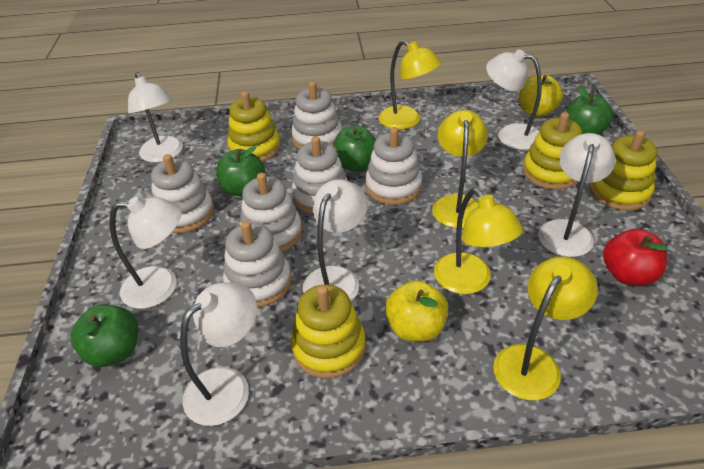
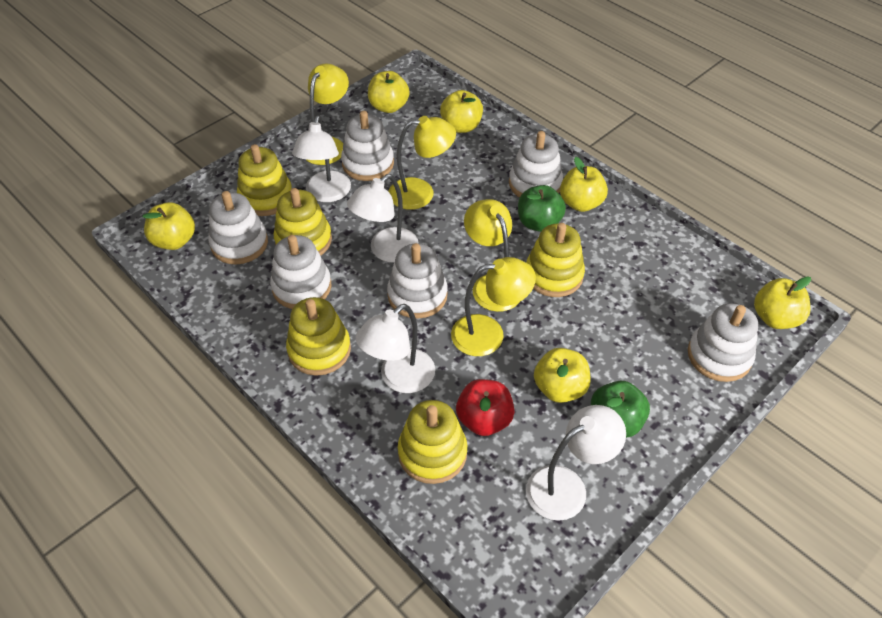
green apple: [71,305,138,367] [216,146,265,196] [333,126,376,172] [566,86,613,135] = 4 -> [518,185,566,232] [591,381,650,438] = 2
white lamp: [109,196,182,309] [128,72,183,163] [180,282,257,426] [303,179,368,301] [486,50,542,150] [538,133,616,257] = 6 -> [292,115,351,202] [347,174,419,263] [356,304,435,393] [526,405,626,521] = 4
yellow apple: [385,280,448,342] [519,75,563,117] = 2 -> [142,202,195,250] [368,71,410,113] [440,90,483,133] [534,348,591,403] [560,157,608,212] [754,276,811,329] = 6
yellow stacking toy: [227,91,281,162] [291,284,366,378] [523,112,582,190] [589,130,657,211] = 4 -> [237,144,292,216] [274,188,332,256] [286,297,351,376] [398,400,467,484] [526,223,585,297] = 5

